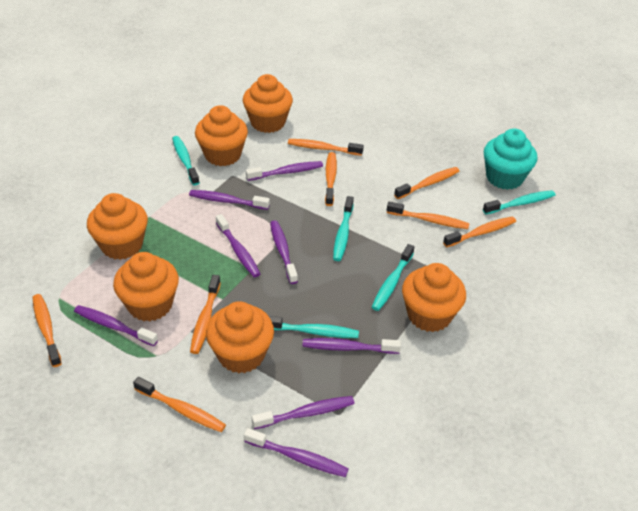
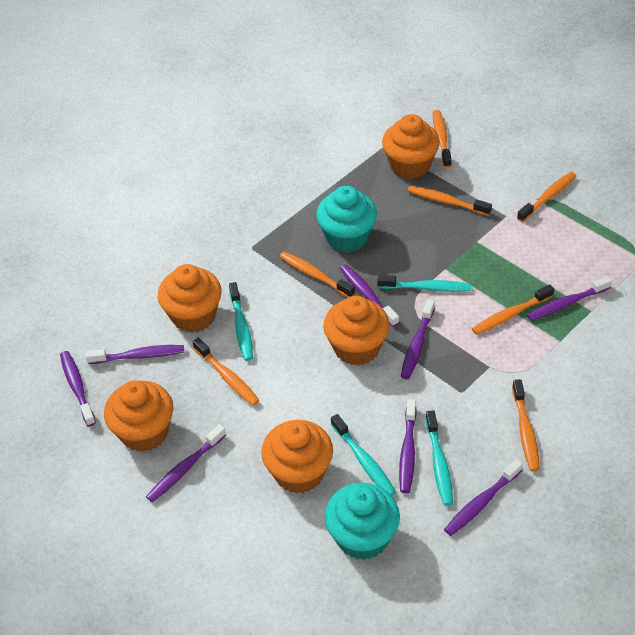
orange cupcake: [87,193,148,260] [113,252,179,322] [195,105,248,166] [206,301,274,373] [243,74,293,133] [402,263,466,332] = 6 -> [104,380,173,452] [158,264,222,333] [261,420,333,494] [323,296,389,366] [382,114,440,179] = 5
orange toothbrush: [32,294,62,367] [133,377,226,432] [190,275,221,354] [288,139,364,156] [325,152,337,206] [387,202,470,229] [394,167,459,199] [443,216,516,247] = 8 -> [193,338,259,406] [280,252,355,297] [408,185,492,216] [433,110,452,168] [472,284,554,335] [512,379,540,472] [517,172,576,222] = 7
turquoise cupcake: [483,129,538,190] = 1 -> [316,186,377,253] [325,483,400,560] = 2
turquoise toothbrush: [172,136,200,185] [269,316,359,338] [333,196,354,261] [372,244,414,311] [483,190,555,215] = 5 -> [229,282,253,361] [331,414,396,496] [378,275,471,292] [425,410,453,506] = 4

